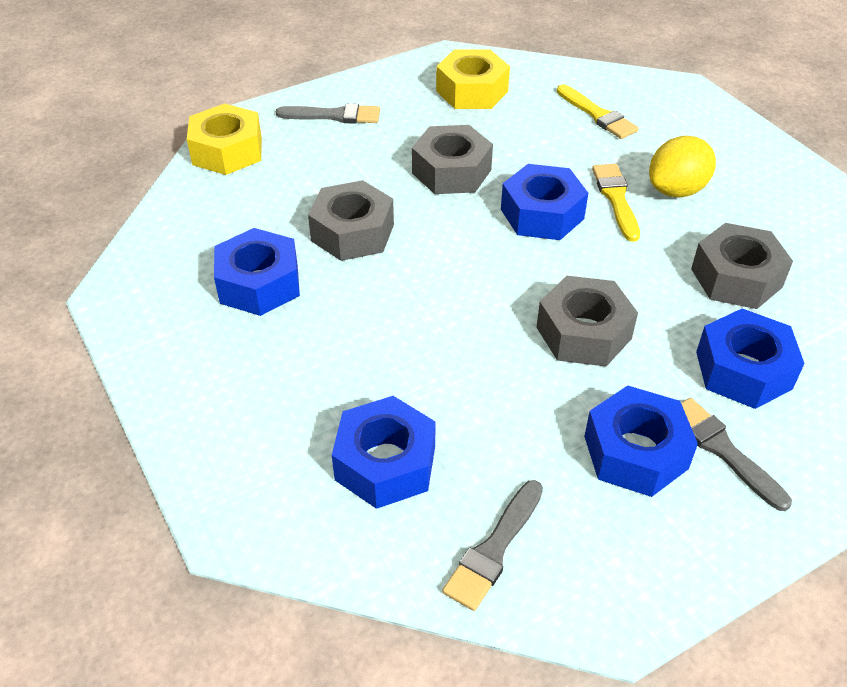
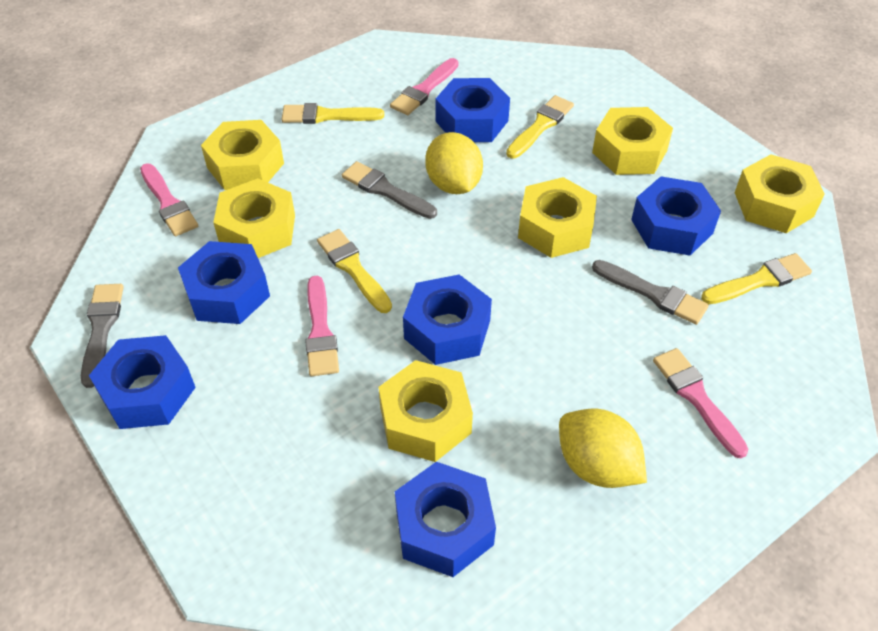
blue nut: [214,228,300,316] [332,396,436,509] [501,164,588,240] [584,385,698,497] [696,308,805,409] = 5 -> [89,335,196,429] [178,241,270,324] [395,462,496,577] [403,274,492,365] [435,78,510,142] [631,177,721,256] = 6
grey nut: [308,180,394,261] [412,125,493,194] [536,276,638,367] [691,223,793,309] = 4 -> none = 0
pink brush: none = 0 -> [140,163,198,236] [305,276,339,376] [390,58,459,115] [653,348,748,458] = 4
yellow brush: [557,84,639,139] [592,164,640,242] = 2 -> [282,103,384,124] [317,229,392,313] [506,95,574,159] [701,253,812,304] = 4
yellow lemon: [649,136,716,197] = 1 -> [425,132,483,194] [559,409,647,488] = 2
yellow nut: [187,103,262,175] [436,50,510,109] = 2 -> [201,120,284,190] [213,178,295,258] [378,360,473,462] [518,177,597,258] [592,107,673,175] [735,154,825,233] = 6

